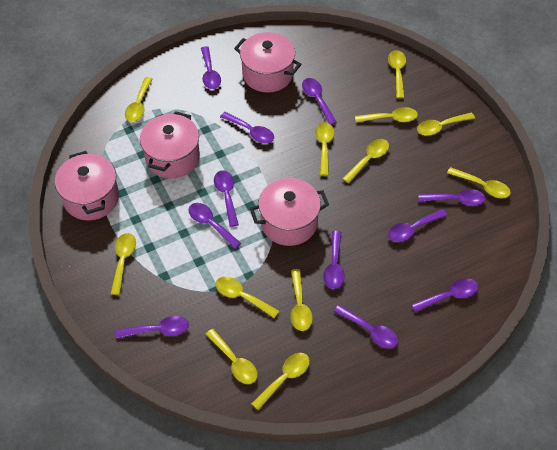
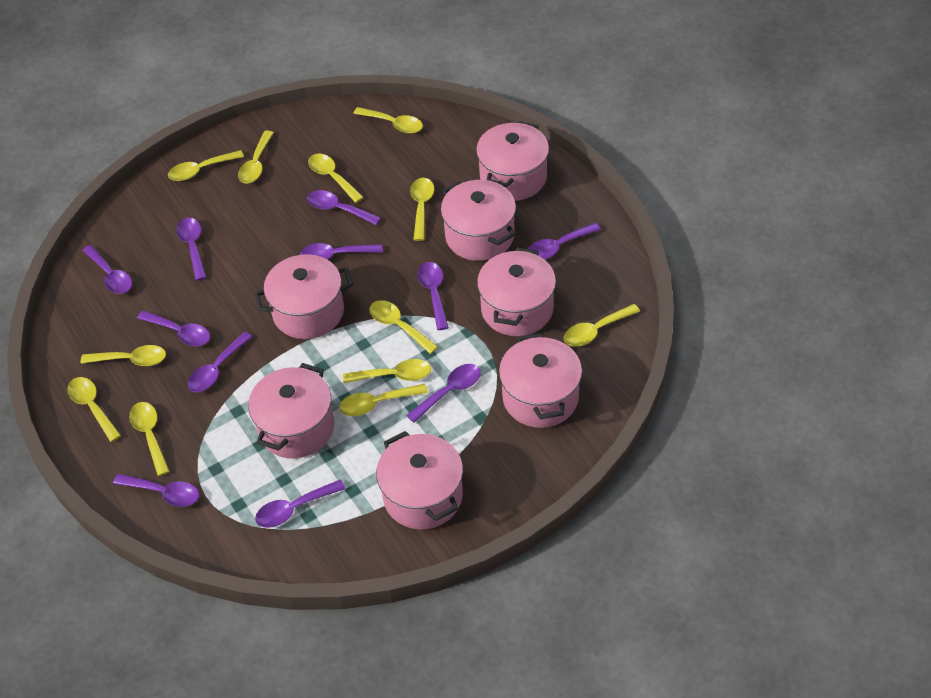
pink pot: [55,151,119,220] [140,111,200,179] [234,32,301,93] [250,178,329,246] = 4 -> [248,363,334,458] [254,254,353,339] [376,431,463,530] [441,180,516,261] [476,121,549,201] [477,248,556,336] [499,333,582,428] = 7

